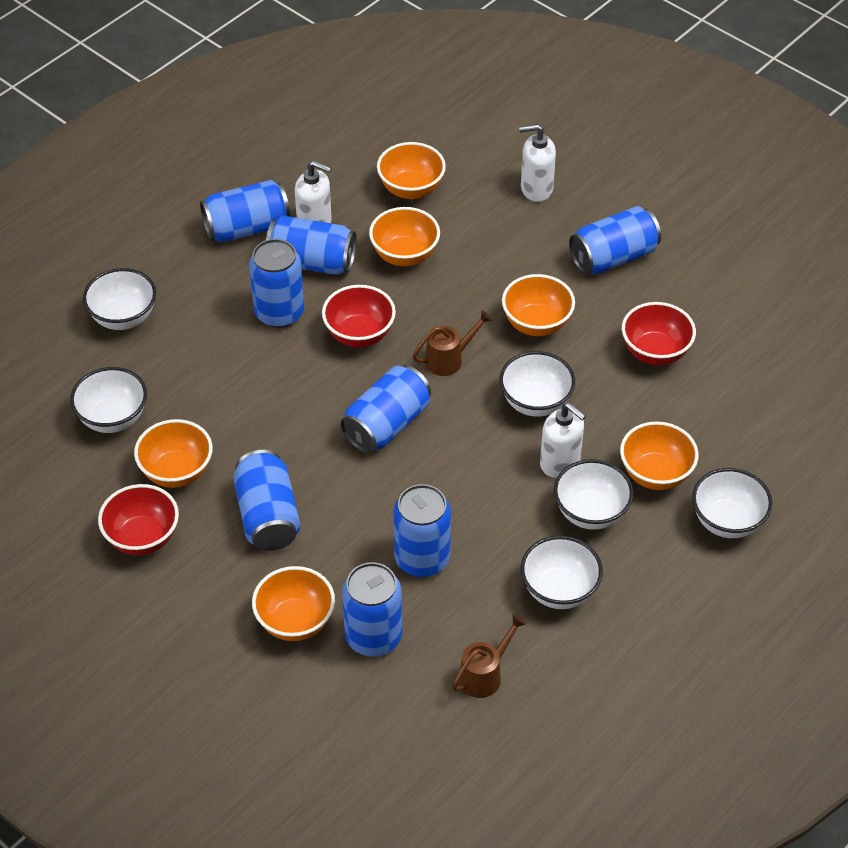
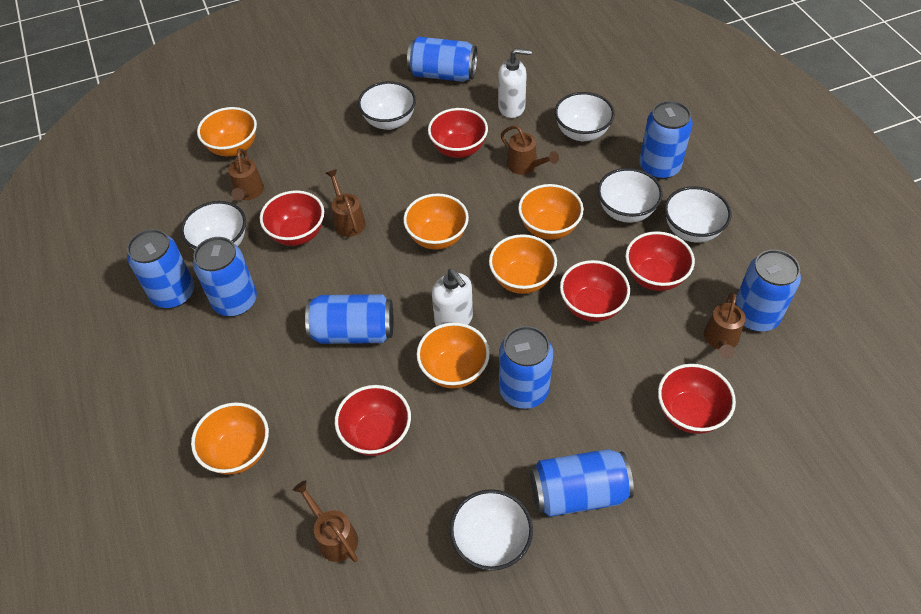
brown watering can: [412,310,493,376] [452,614,527,698] = 2 -> [228,148,264,201] [293,480,358,562] [326,169,366,237] [501,125,559,175] [704,292,746,359] = 5
red bowl: [98,484,179,555] [322,285,396,347] [622,302,696,365] = 3 -> [260,190,324,246] [335,385,411,456] [428,108,488,158] [560,260,630,322] [625,231,695,291] [658,364,736,434] = 6
white soap dispenser: [295,161,332,223] [519,124,556,202] [540,402,586,478] = 3 -> [432,269,473,326] [498,48,532,118] = 2

